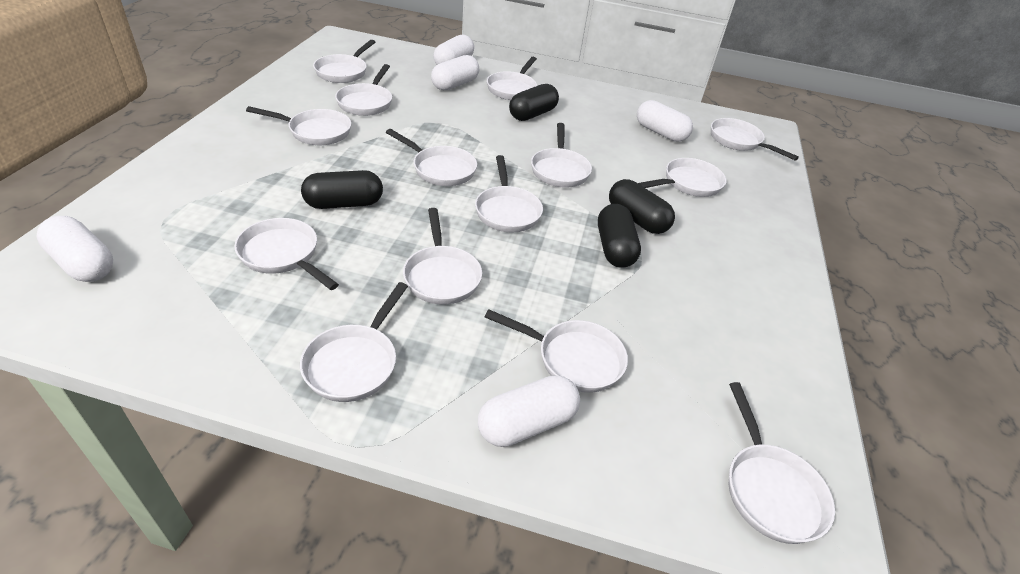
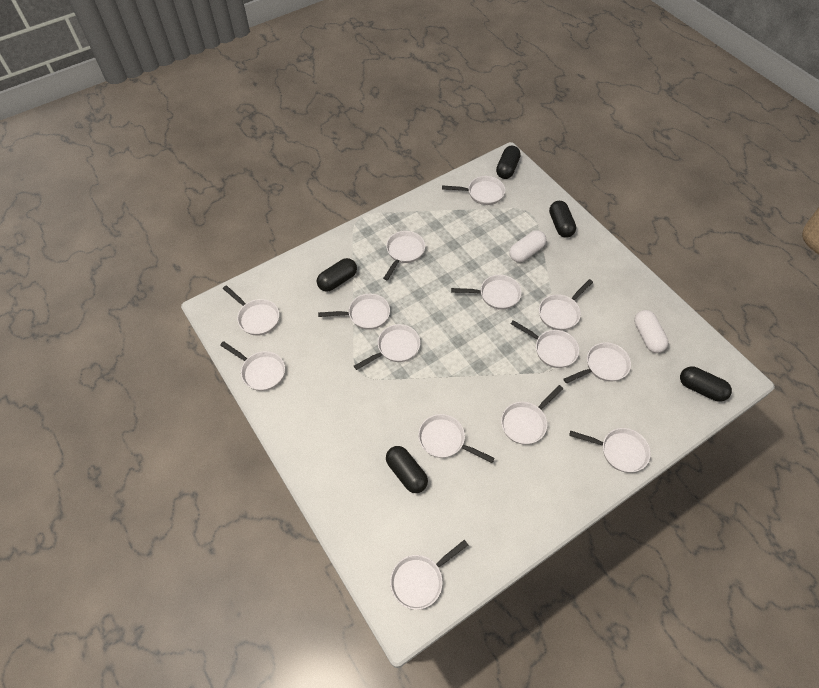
black capsule: [301,170,383,209] [509,84,559,121] [598,204,641,268] [609,179,675,234] = 4 -> [317,258,357,292] [386,446,428,493] [496,146,521,179] [549,201,576,238] [680,366,732,402] = 5
white capsule: [36,216,113,282] [431,55,479,90] [433,35,474,65] [478,375,580,447] [637,100,693,142] = 5 -> [509,230,546,262] [634,310,669,353] = 2

